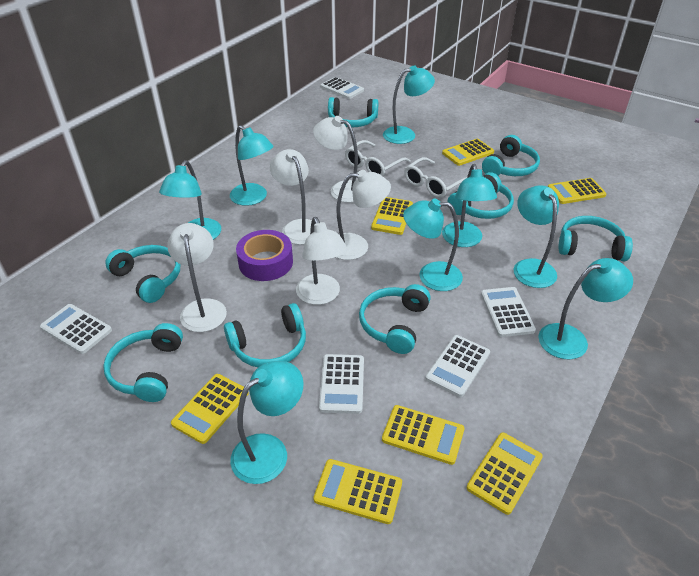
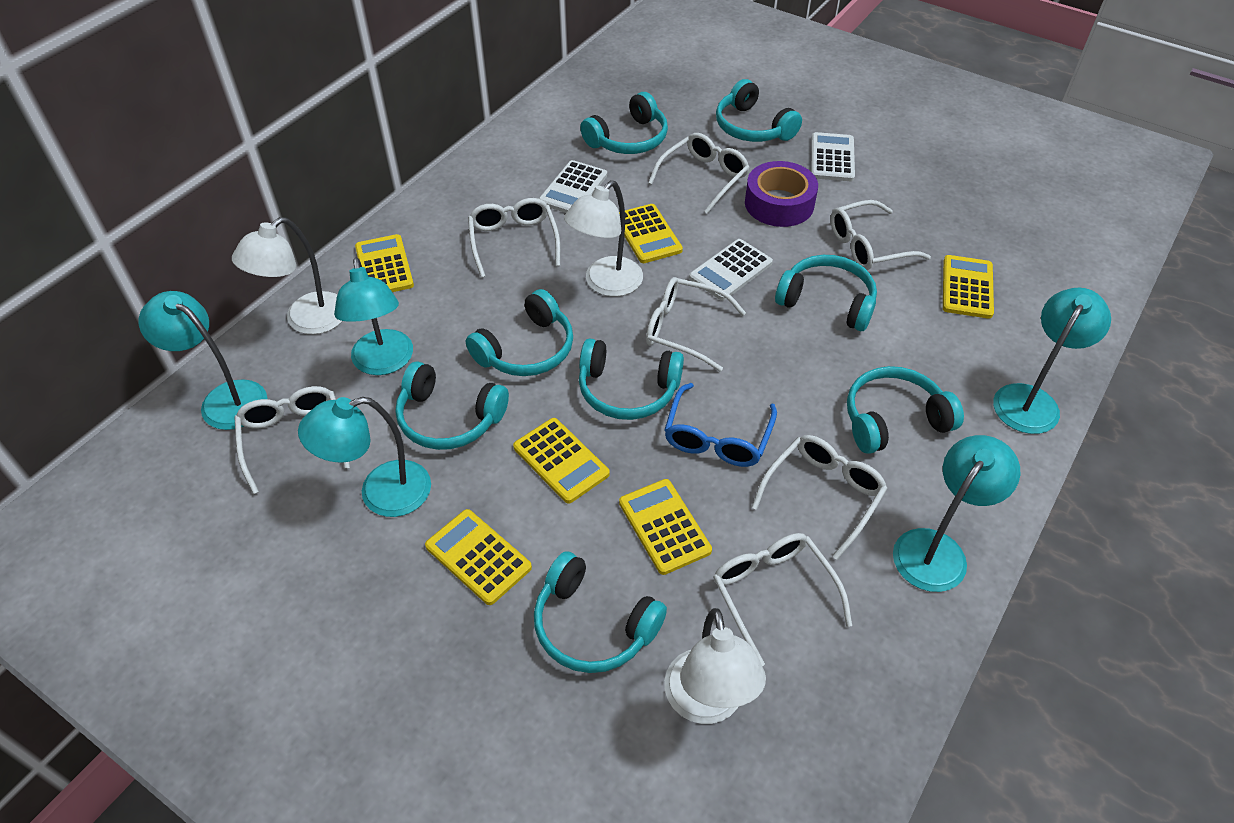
blue glasses: none = 0 -> [664,383,777,467] = 1
turquoise lamp: [159,160,221,240] [230,125,274,206] [230,361,303,484] [383,66,435,144] [403,199,463,291] [442,164,497,247] [514,185,559,288] [538,258,633,359] = 8 -> [139,291,267,430] [298,397,431,517] [334,258,413,375] [893,435,1020,592] [993,288,1111,434] = 5
white calculator: [40,304,112,354] [319,354,364,414] [320,77,364,99] [425,335,490,397] [481,287,536,337] = 5 -> [539,160,607,213] [689,239,773,301] [811,132,855,181] = 3
white glasses: [345,140,410,176] [404,157,467,198] = 2 -> [234,386,350,494] [468,198,560,278] [646,277,746,372] [648,133,750,214] [713,533,852,666] [751,435,888,560] [830,200,931,270] = 7
white lamp: [167,223,227,332] [270,149,312,245] [296,217,348,305] [313,116,358,203] [336,170,391,260] = 5 -> [232,217,342,334] [564,180,643,297] [664,608,766,724] = 3
yellow calculator: [171,374,249,444] [313,459,402,524] [371,197,413,235] [382,405,465,465] [442,139,494,166] [467,432,543,515] [548,178,607,204] = 7 -> [355,234,414,292] [425,509,532,605] [513,418,610,504] [619,204,683,263] [619,479,712,575] [943,255,994,319] = 6

